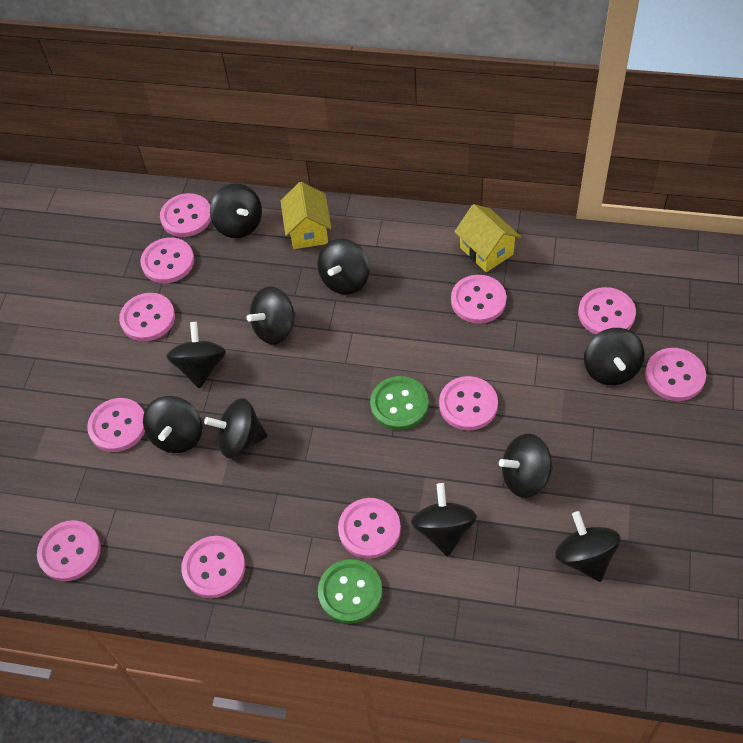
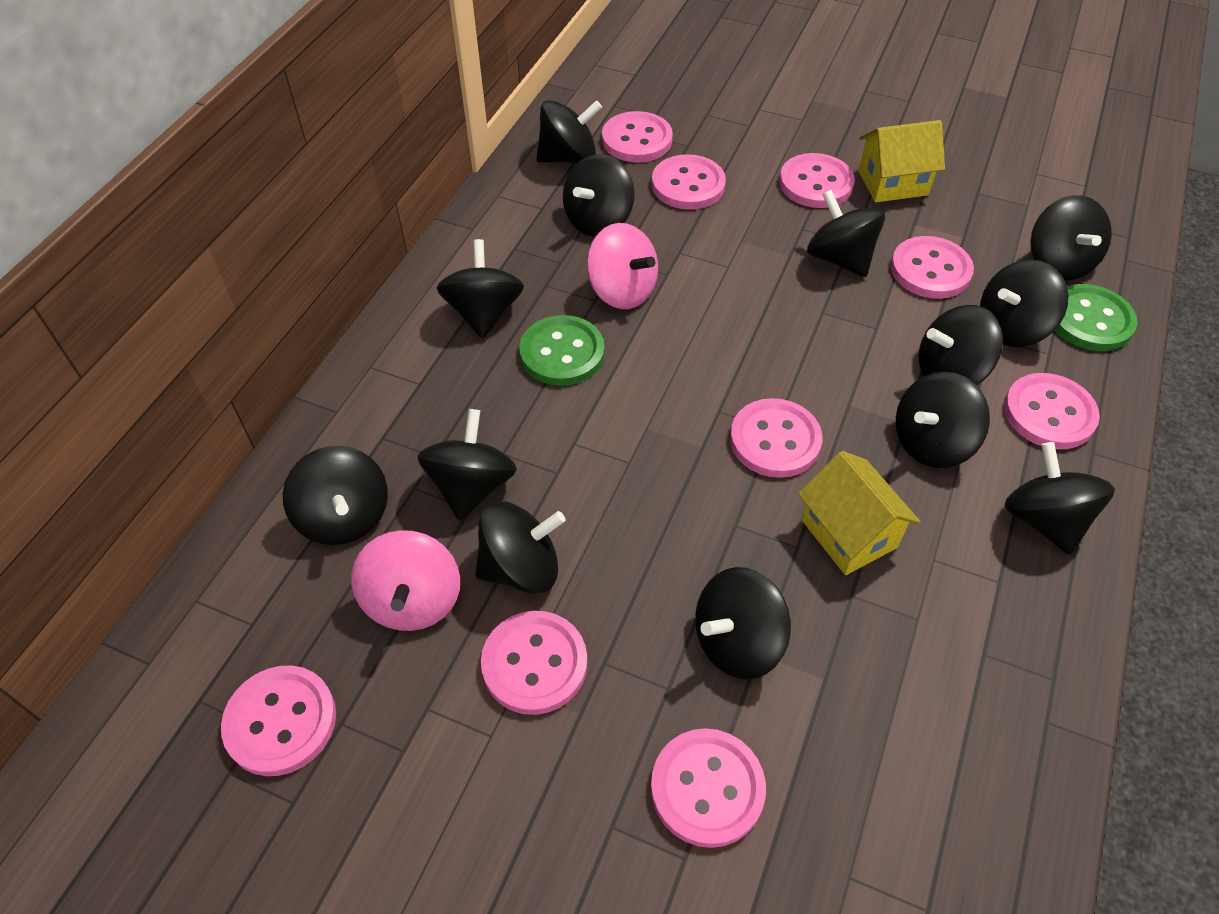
black spinning top: [143,396,202,453] [166,322,226,389] [204,398,267,459] [210,183,262,238] [247,286,295,345] [317,239,370,294] [411,483,477,556] [499,434,553,498] [555,511,620,582] [584,328,645,385] = 10 -> [283,446,388,545] [417,409,517,521] [437,239,524,339] [475,501,566,594] [536,100,602,163] [563,154,635,237] [695,567,791,679] [807,190,885,277] [896,372,990,468] [918,305,1003,385] [980,260,1068,347] [1005,442,1115,555] [1030,195,1112,280] = 13
pink button: [37,520,101,581] [87,398,145,452] [119,293,175,341] [140,238,194,283] [160,193,211,237] [181,536,245,598] [338,498,401,559] [439,376,498,431] [451,275,507,324] [578,287,636,335] [645,348,706,401] = 11 -> [221,665,336,776] [481,611,587,715] [602,111,673,163] [651,728,766,848] [652,154,726,210] [730,398,823,478] [779,153,855,208] [891,236,974,299] [1004,373,1100,449] = 9
pink spinning top: none = 0 -> [351,530,460,631] [587,223,658,309] = 2

